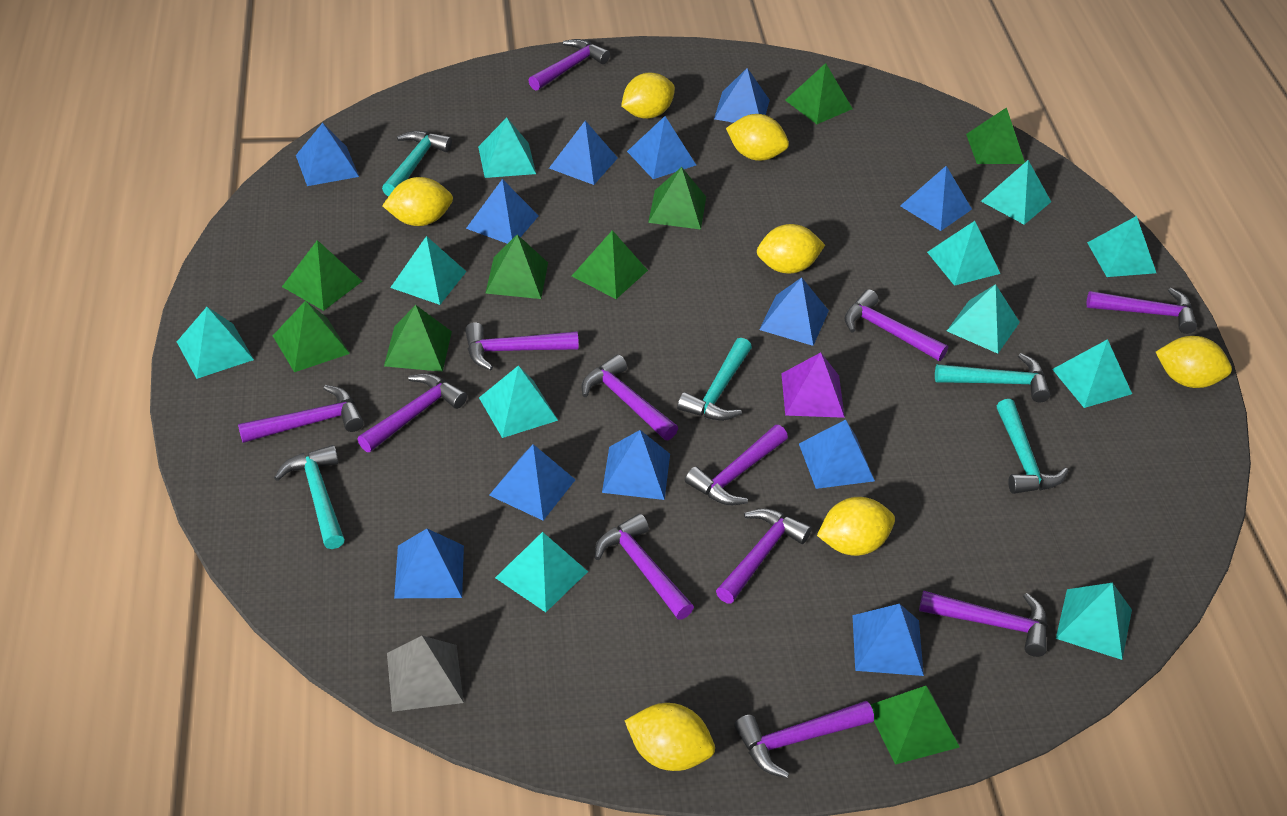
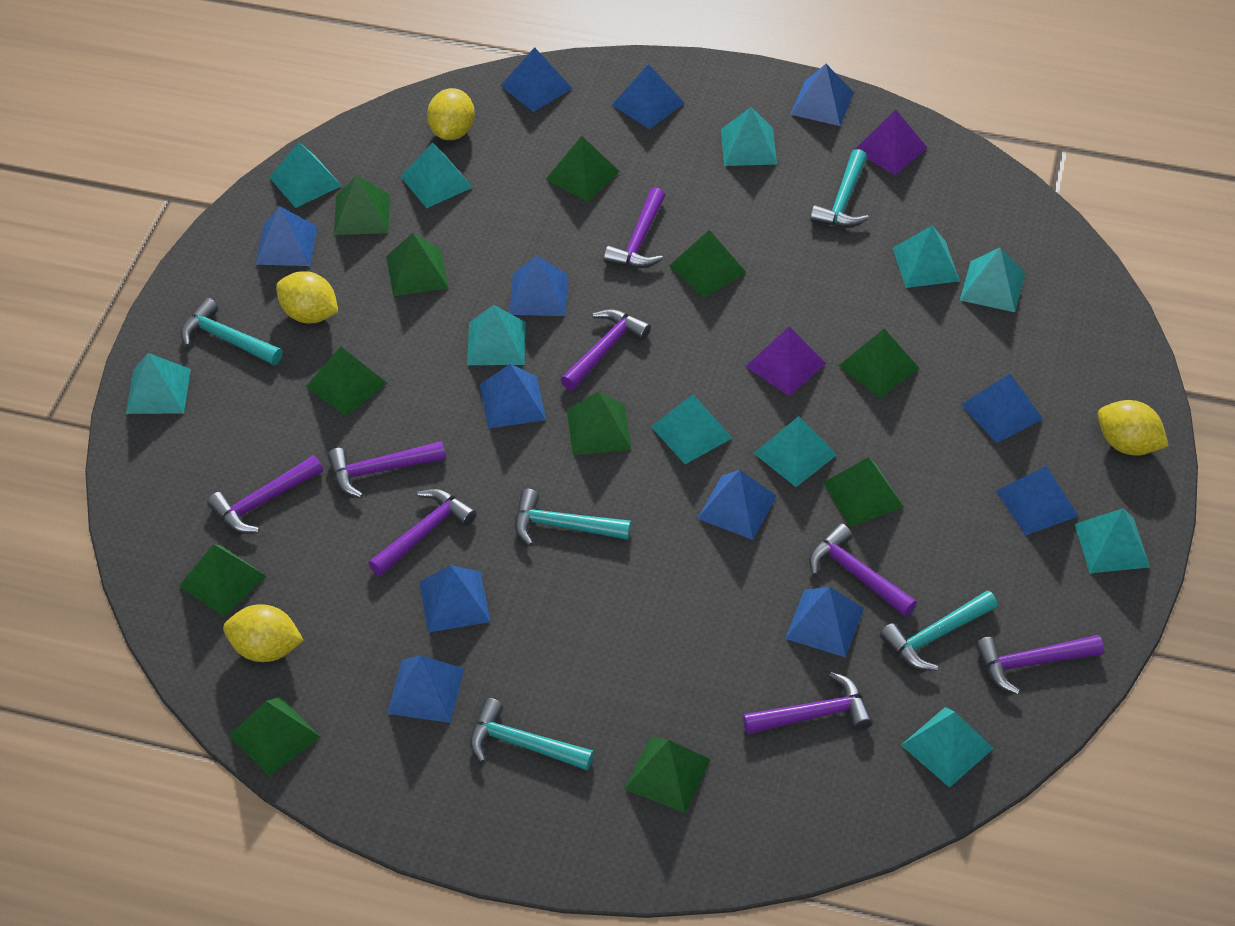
green pyramid: [273,300,350,372] [282,240,362,311] [384,305,452,372] [485,235,548,299] [572,230,648,299] [648,167,706,230] [785,63,853,124] [870,686,960,765] [966,107,1025,164] = 9 -> [179,544,266,617] [229,697,321,776] [306,346,387,416] [334,175,390,235] [386,233,448,296] [545,136,620,202] [567,391,632,455] [624,737,711,813] [669,230,747,298] [823,457,904,527] [839,328,920,398] = 11
grey pyramid: [387,636,464,712] = 1 -> none = 0
purple hammer: [238,385,364,443] [357,373,467,452] [465,322,579,371] [528,39,610,90] [582,355,678,440] [595,514,694,619] [685,425,788,506] [716,508,812,604] [734,701,874,778] [845,289,948,361] [919,591,1048,657] [1086,288,1197,334] = 12 -> [207,455,323,533] [328,441,446,498] [368,489,476,576] [561,309,651,391] [604,187,666,268] [743,672,873,735] [809,523,917,616] [976,635,1104,695] = 8
purple pyramid: [781,352,845,418] = 1 -> [745,327,826,396] [856,110,927,175] = 2
yellow lemon: [382,177,453,226] [621,72,675,119] [625,703,715,771] [726,114,789,161] [757,224,825,273] [817,497,895,556] [1156,336,1232,388] = 7 -> [223,604,304,662] [276,271,338,323] [427,88,475,140] [1098,400,1169,456] = 4

